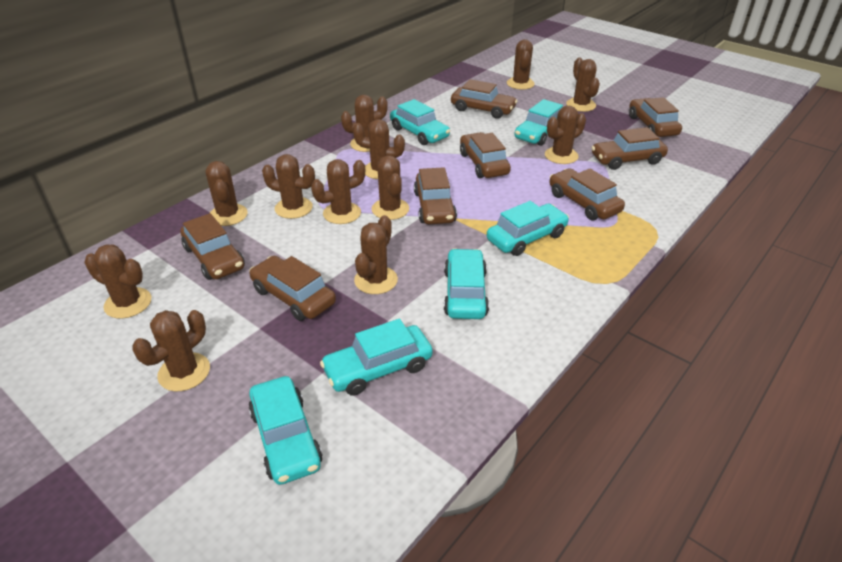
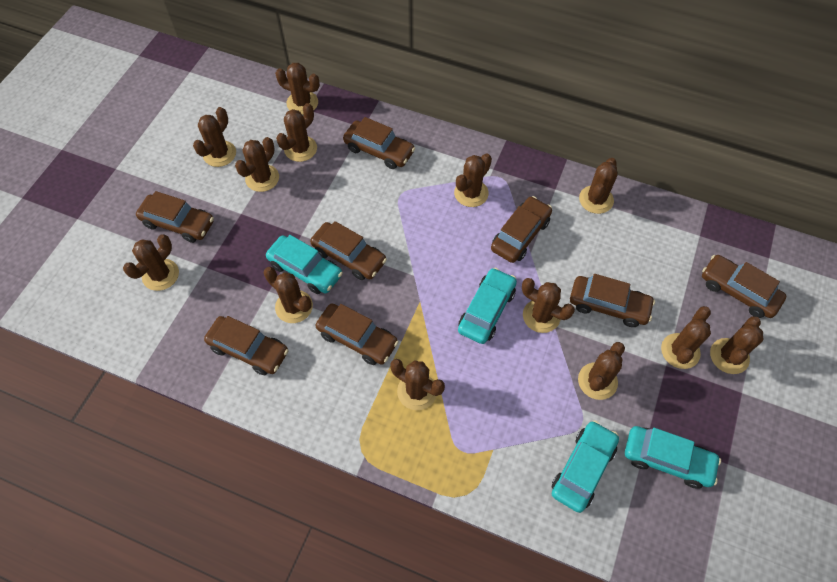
brown cactus: [84,245,151,318] [132,310,210,391] [206,161,248,226] [262,154,315,219] [311,159,365,224] [341,95,388,152] [353,119,405,179] [354,215,398,294] [372,155,409,220] [507,39,535,90] [545,105,586,164] [566,57,600,112] = 12 -> [123,234,179,291] [193,107,236,167] [235,137,279,192] [264,267,313,323] [275,63,320,115] [276,103,317,162] [390,359,445,410] [454,153,492,207] [522,278,575,333] [578,342,625,400] [579,158,618,214] [661,306,711,369] [710,316,764,374] = 13
turquoise car: [249,376,323,485] [320,319,433,396] [390,99,450,145] [444,248,489,319] [487,201,569,256] [515,99,563,146] = 6 -> [266,235,343,294] [458,268,517,344] [552,420,619,513] [625,426,721,488] = 4

